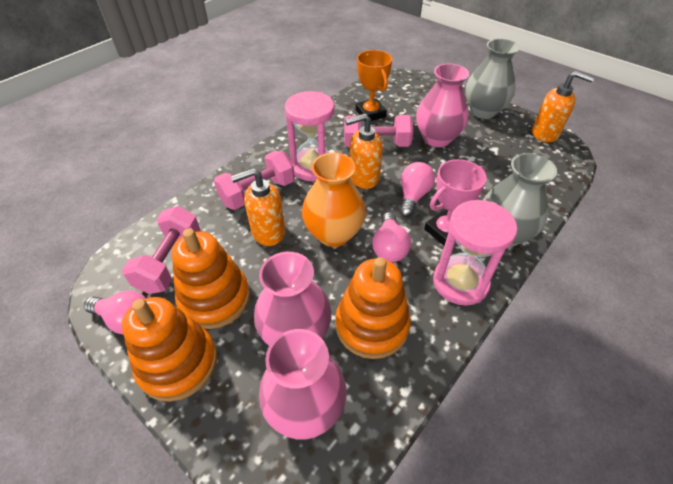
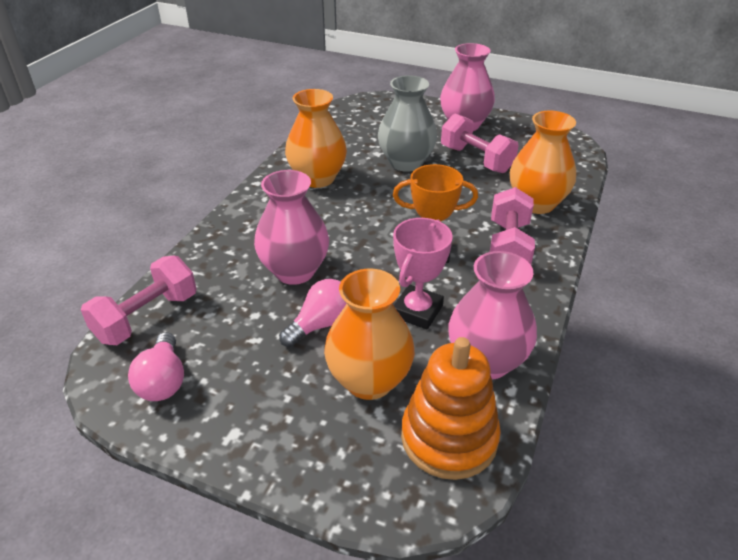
grey vase: [465,39,520,119] [483,153,557,247] = 2 -> [378,75,437,172] = 1
orange soap dispenser: [231,168,285,246] [345,113,383,189] [532,71,595,142] = 3 -> none = 0
orange stacking toy: [122,297,217,402] [172,228,250,329] [335,257,411,359] = 3 -> [401,337,501,480] = 1
orange vase: [302,153,366,247] = 1 -> [285,89,347,188] [324,269,415,400] [510,111,576,214] = 3
pink hourglass: [285,91,334,181] [433,200,517,306] = 2 -> none = 0
pink light bulb: [84,290,146,334] [372,212,411,262] [399,162,435,217] = 3 -> [128,332,184,401] [279,279,347,347] = 2

